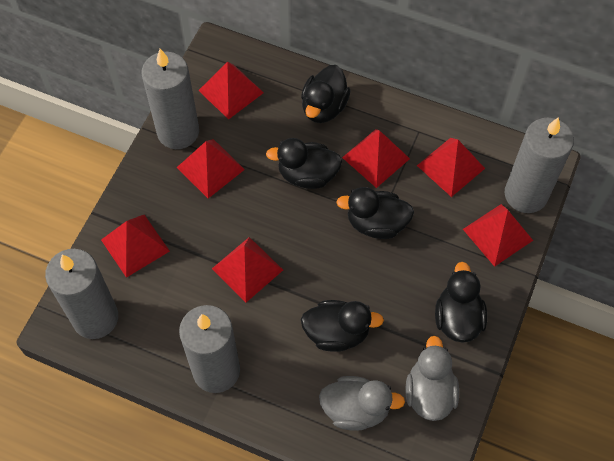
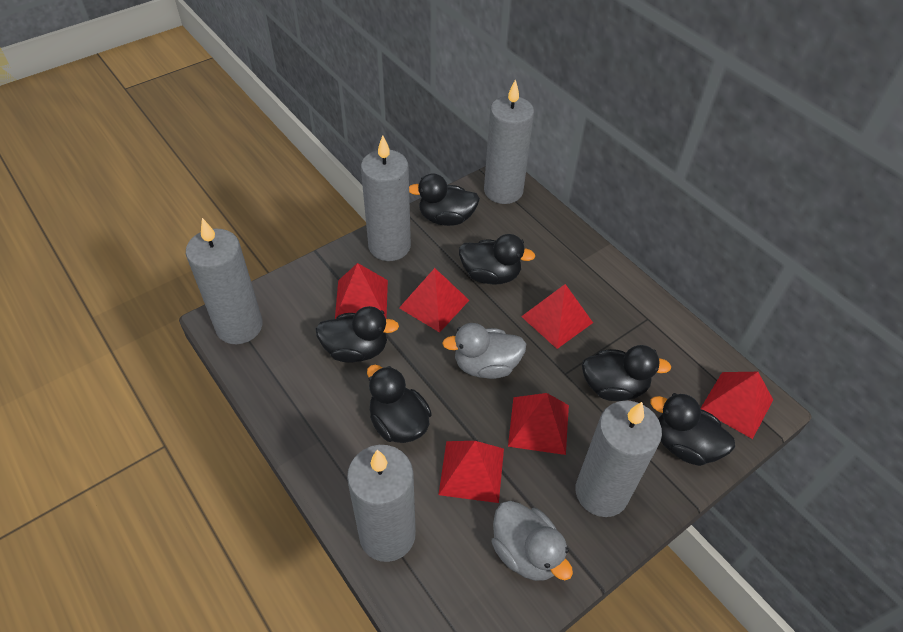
black duck: [266,138,342,189] [301,65,351,123] [301,300,384,352] [336,187,414,239] [435,262,487,343] = 5 -> [316,306,399,363] [367,365,432,443] [409,173,480,226] [459,234,535,285] [582,345,671,401] [650,393,735,466] = 6
grey candle: [45,249,118,339] [142,49,199,149] [179,305,240,393] [505,117,574,213] = 4 -> [186,218,263,344] [347,445,416,562] [361,135,411,261] [484,79,534,204] [575,401,662,517] = 5
red pyramid: [101,215,170,278] [177,139,245,198] [198,62,264,120] [212,237,283,302] [342,129,410,188] [417,138,485,197] [463,204,533,267] = 7 -> [335,263,388,319] [399,268,469,333] [438,441,504,503] [508,393,569,455] [521,284,593,349] [700,372,773,439] = 6

